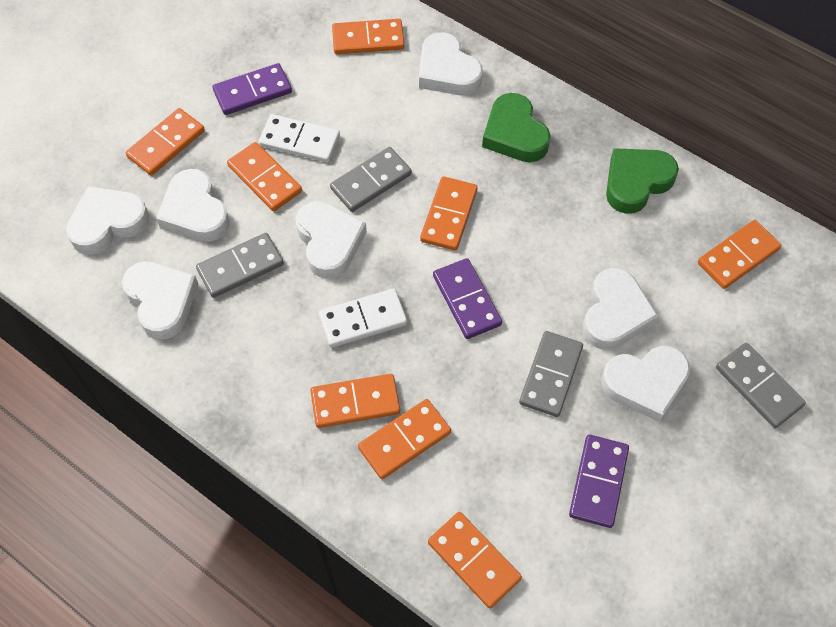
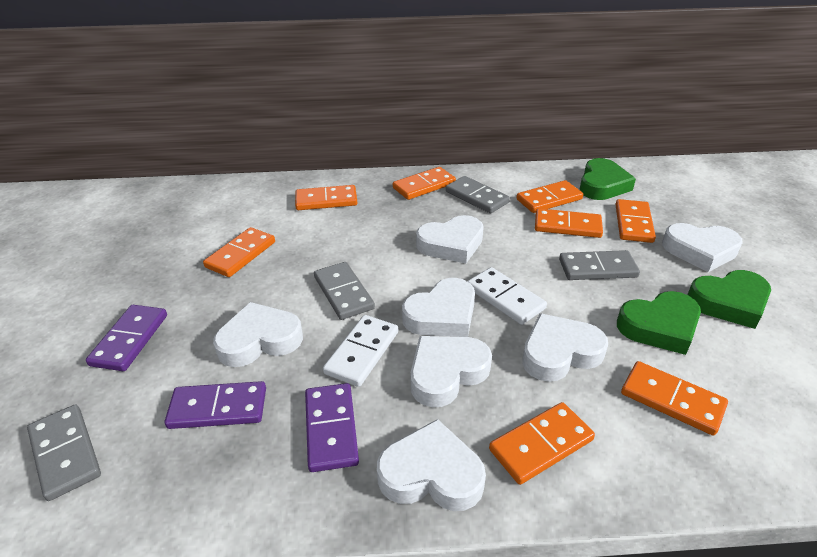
green heart: [482,93,551,162] [606,148,679,214] = 2 -> [580,158,636,200] [617,291,701,355] [687,270,771,329] = 3

